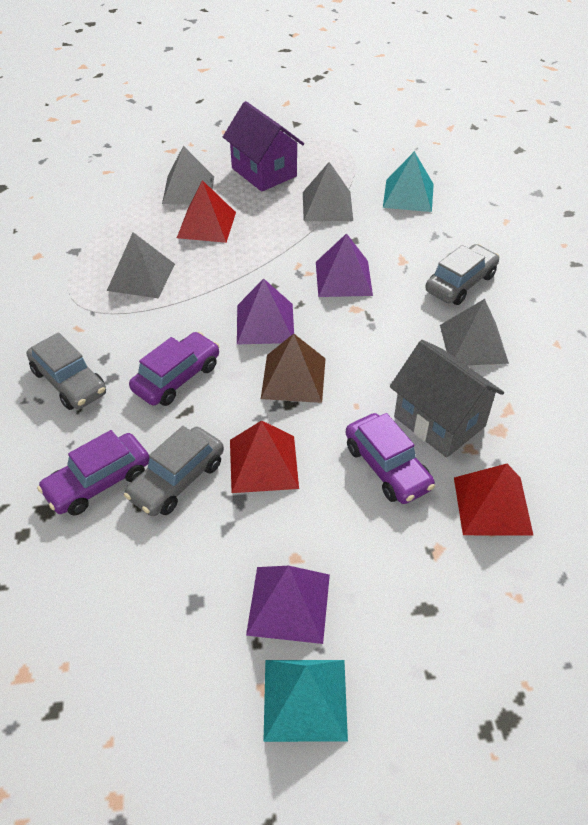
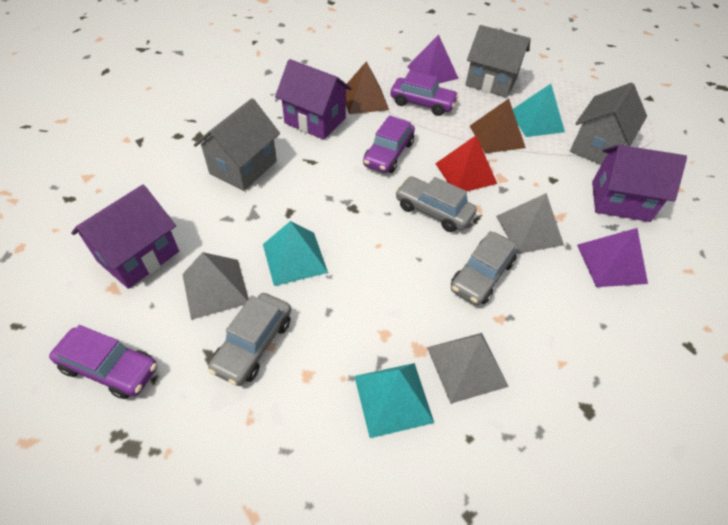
brown pyramid: [261,334,326,403] = 1 -> [346,61,389,114] [470,99,526,153] = 2
grey house: [390,340,504,458] = 1 -> [194,98,280,191] [465,25,531,98] [570,82,647,165] = 3
grey pyramid: [107,232,175,298] [162,146,214,204] [303,162,353,221] [440,299,509,365] = 4 -> [182,252,249,320] [427,333,509,404] [496,193,564,254] = 3
purple house: [223,101,304,192] = 1 -> [71,185,179,289] [275,59,352,140] [592,145,687,222] = 3
purple pyramid: [237,279,294,345] [246,566,330,644] [316,233,373,297] = 3 -> [407,35,459,84] [577,228,648,287] = 2
red pyramid: [177,180,236,243] [230,420,299,493] [454,464,533,535] = 3 -> [435,135,497,191] = 1
turquoise pyramid: [263,660,348,742] [383,151,434,212] = 2 -> [263,221,328,286] [354,363,434,438] [513,84,565,137] = 3

